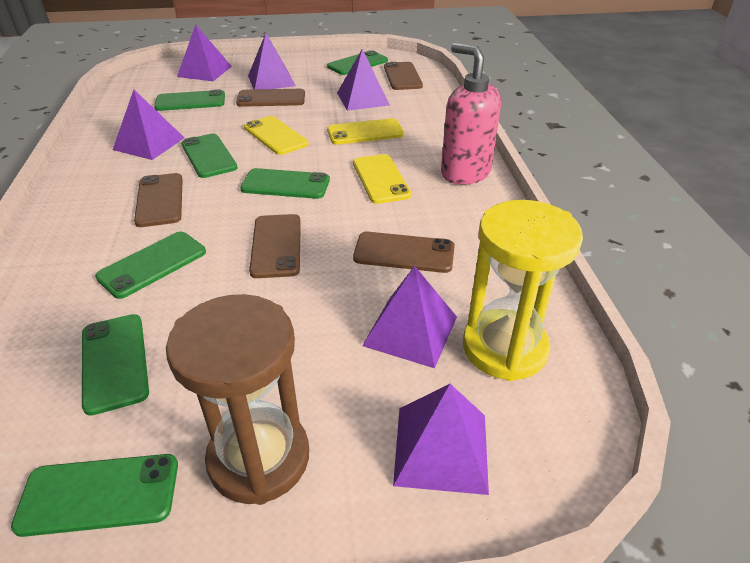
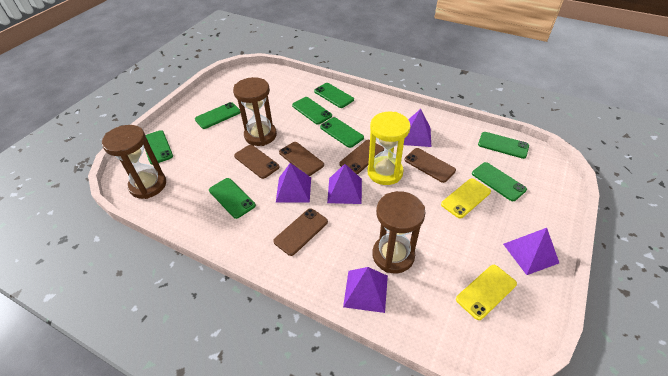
brown hourglass: [166,294,309,505] = 1 -> [102,125,166,199] [233,77,277,146] [372,191,426,273] = 3
green phone: [11,454,178,537] [82,314,149,416] [95,231,206,299] [154,89,225,111] [181,134,237,178] [240,168,330,199] [327,50,388,75] = 7 -> [145,130,173,165] [195,102,240,129] [209,178,256,219] [292,97,332,125] [314,83,354,108] [320,117,364,148] [472,162,527,201] [478,132,529,159] = 8
pink soap dispenser: [441,43,501,184] = 1 -> none = 0
purple pyramid: [113,90,184,160] [177,24,232,81] [248,33,296,89] [337,49,390,111] [362,266,457,368] [393,384,489,495] = 6 -> [276,163,311,203] [327,164,362,204] [343,267,388,313] [404,109,431,147] [503,228,559,275] = 5
yellow phone: [244,116,309,155] [327,118,404,145] [353,154,411,204] = 3 -> [441,178,491,219] [456,265,517,320] = 2

